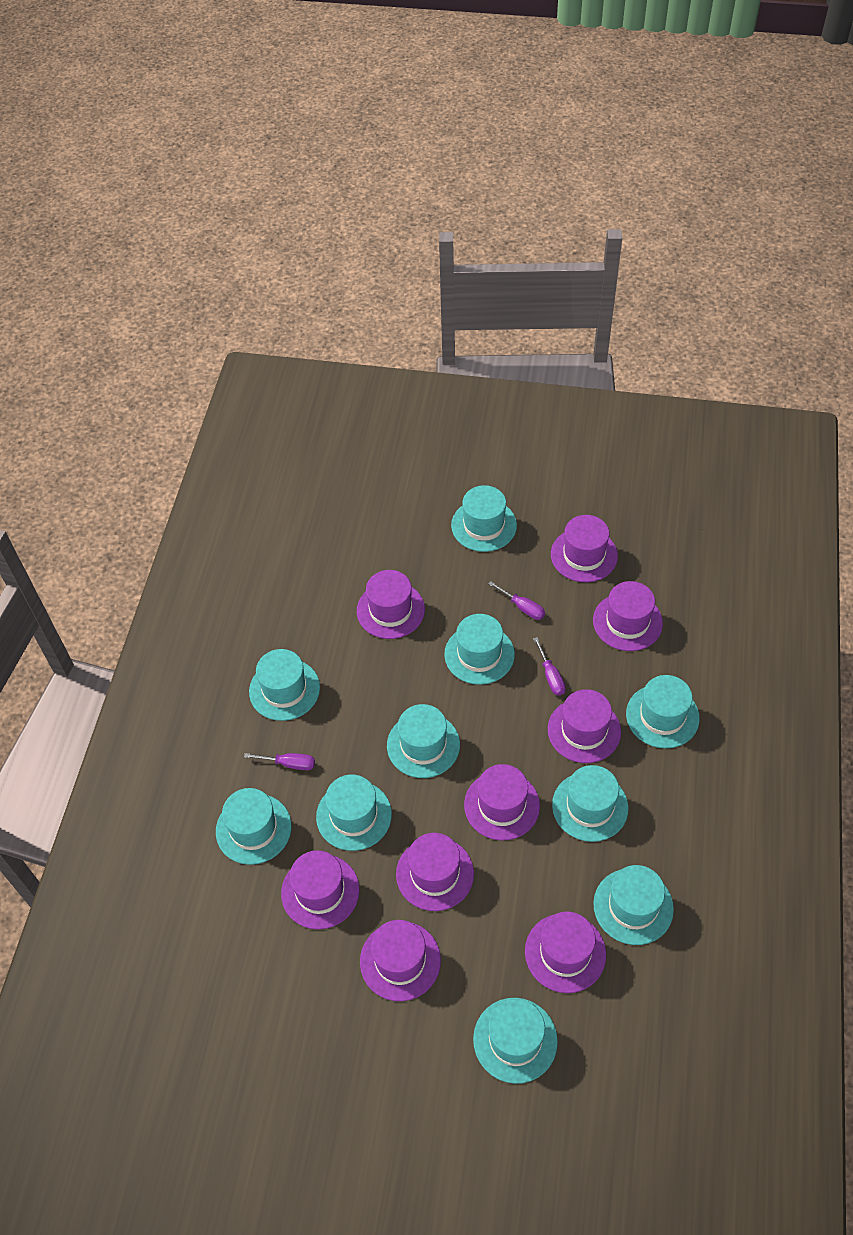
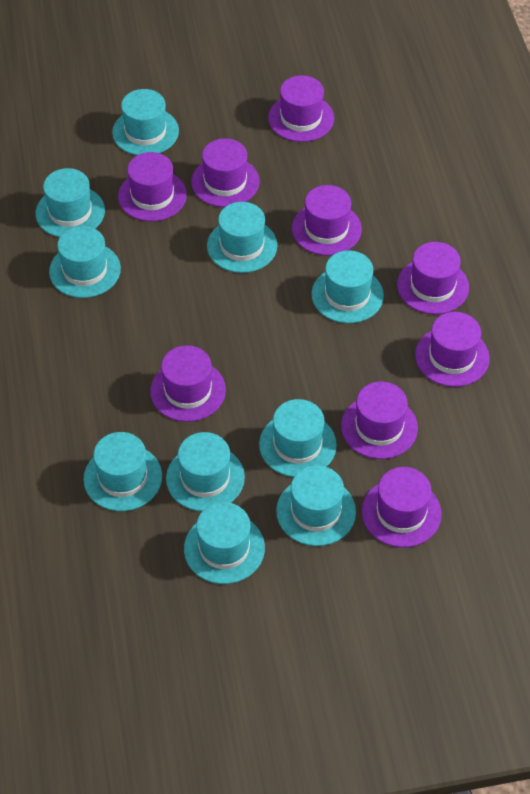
purple screwdriver: [244,753,315,770] [488,581,545,620] [533,637,566,695] = 3 -> none = 0

